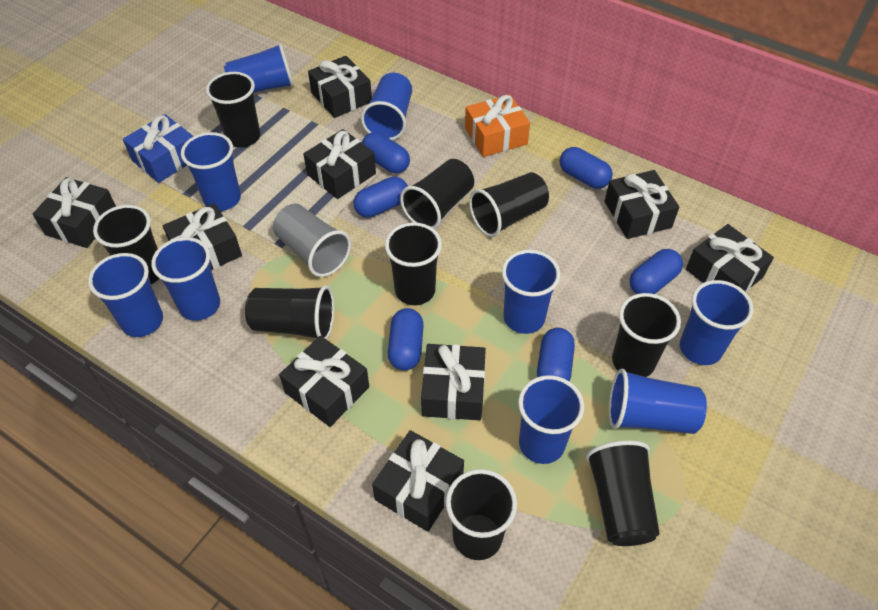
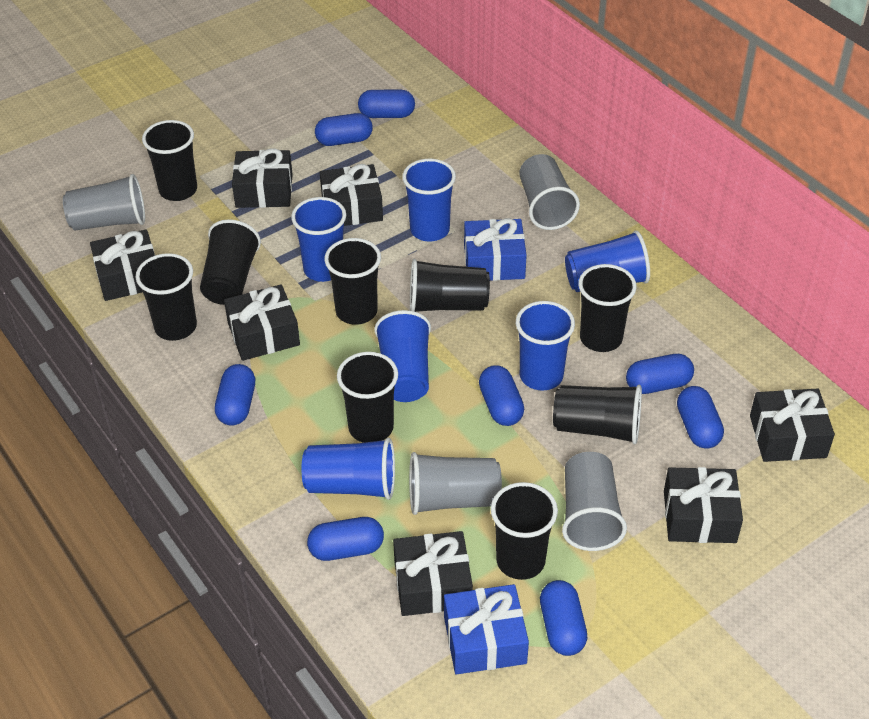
black gift: [33,177,116,248] [163,203,242,270] [279,336,369,427] [303,129,376,199] [308,56,372,118] [372,430,464,532] [421,344,486,420] [605,170,679,239] [686,224,774,292] = 9 -> [90,229,155,301] [224,285,300,361] [232,148,293,208] [320,164,383,226] [393,531,473,616] [664,467,743,543] [750,389,835,462] = 7
blue capsule: [353,176,408,218] [362,132,410,174] [388,308,424,370] [537,328,575,381] [560,147,613,189] [630,249,683,294] = 6 -> [215,364,255,426] [307,517,384,561] [315,113,373,146] [358,89,415,118] [479,365,524,426] [540,580,587,656] [626,354,694,394] [677,386,724,449] = 8
blue cup: [88,253,163,337] [151,237,220,321] [181,132,241,211] [224,43,294,92] [361,73,412,140] [502,250,561,334] [518,375,584,464] [609,369,707,434] [680,280,753,365] = 9 -> [291,197,346,282] [302,438,395,500] [374,310,431,402] [402,159,456,242] [516,301,575,390] [565,230,650,292] = 6
blue gift: [123,114,193,183] = 1 -> [444,584,529,674] [464,218,527,281] = 2
grey cup: [273,204,351,277] = 1 -> [63,174,145,231] [409,452,502,515] [519,154,580,230] [562,452,627,551] = 4
orange gift: [465,95,530,157] = 1 -> none = 0

